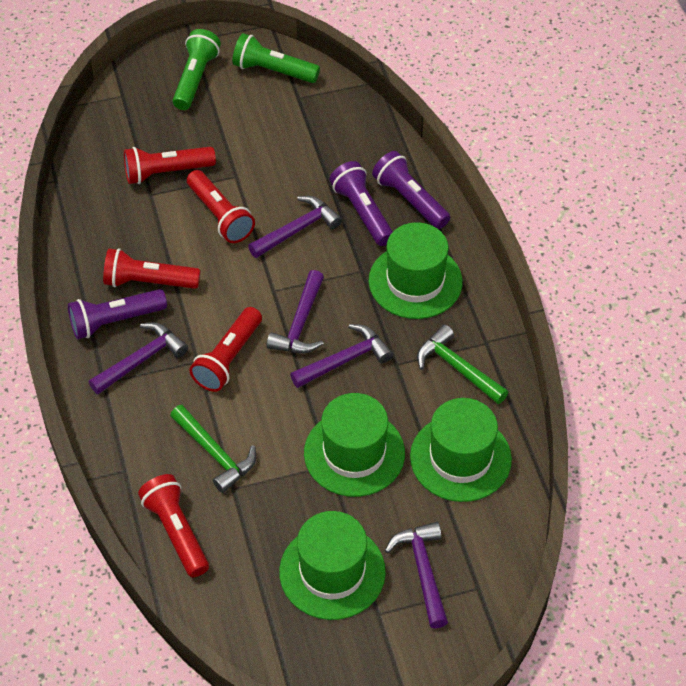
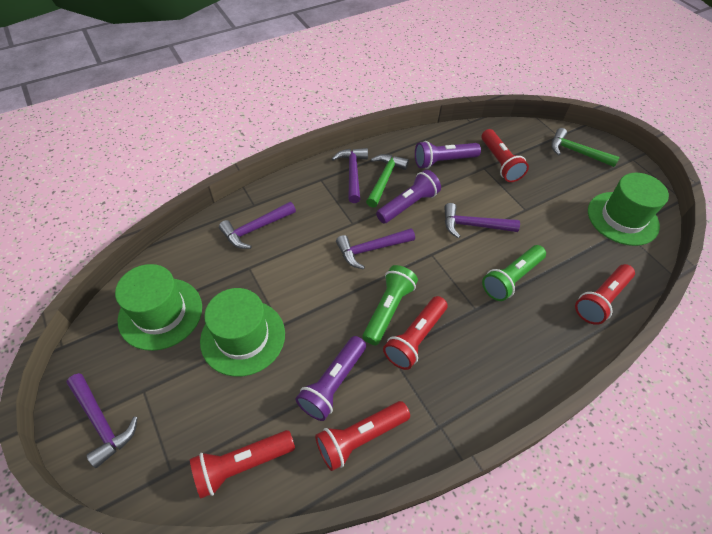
green hat: [279,511,386,620] [304,393,405,497] [369,222,462,319] [410,398,512,502] = 4 -> [115,264,202,351] [200,288,285,377] [588,173,669,246] = 3

